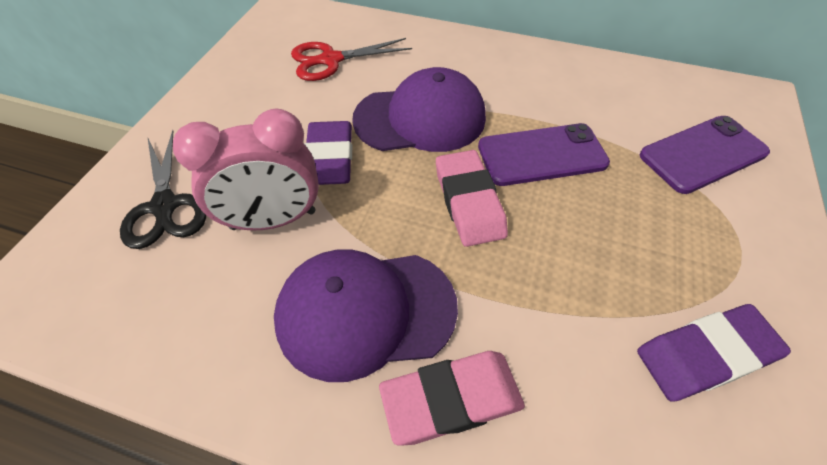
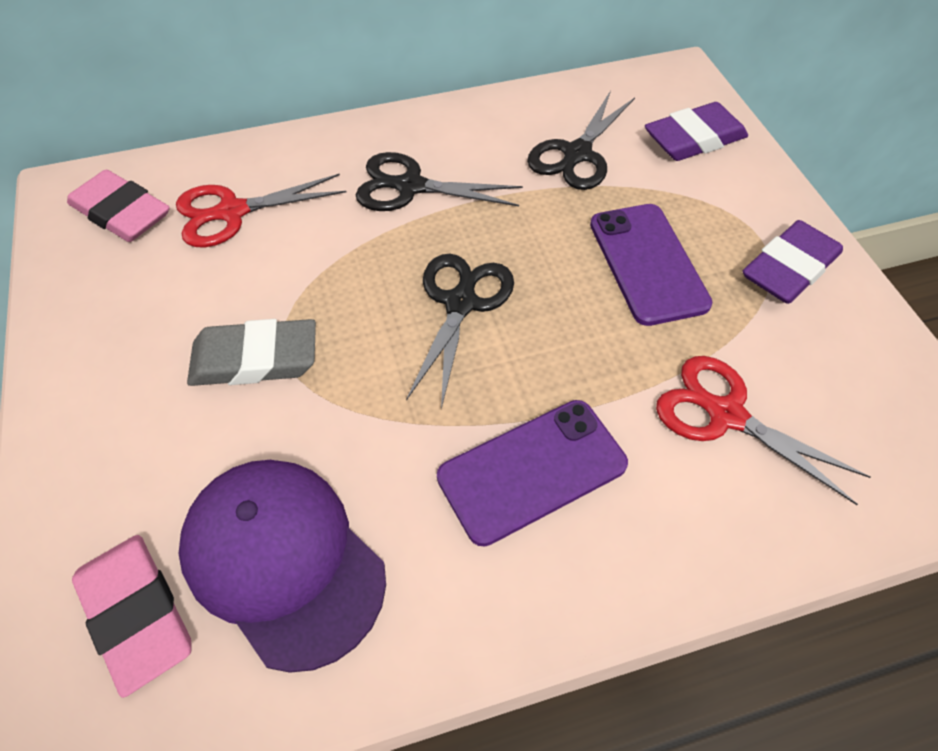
black scissors: [120,130,206,249] = 1 -> [356,152,523,211] [406,254,514,409] [527,91,635,190] = 3
grey eraser: none = 0 -> [187,319,316,386] = 1
pink clock: [173,108,319,231] = 1 -> none = 0
purple cap: [274,250,458,382] [352,67,486,152] = 2 -> [178,460,386,673] = 1
red scissors: [291,38,412,81] = 1 -> [176,174,346,247] [656,356,871,505] = 2

